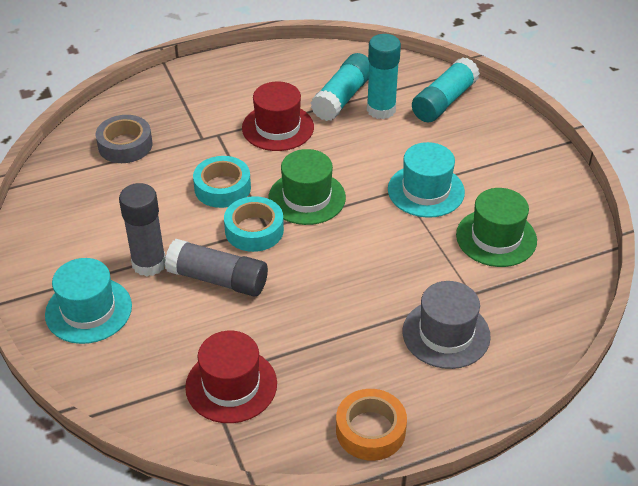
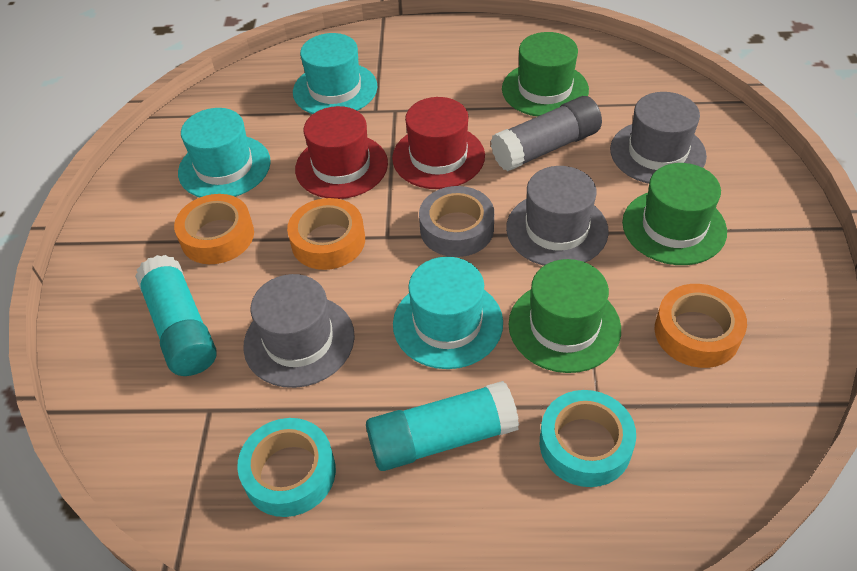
green hat: [269,149,346,225] [456,188,537,267] = 2 -> [502,32,589,117] [508,259,621,373] [622,163,727,265] = 3
grey glue stick: [119,183,166,277] [165,239,268,296] = 2 -> [491,96,602,171] = 1
grey hat: [403,281,491,369] = 1 -> [243,274,355,388] [506,166,609,266] [610,92,707,184] = 3
orange tape: [336,389,407,461] = 1 -> [174,194,254,264] [287,198,365,270] [655,284,747,368] = 3
turquoise glue stick: [311,53,369,121] [367,34,401,119] [412,57,480,122] = 3 -> [135,255,217,376] [366,381,519,471] = 2
turquoise hat: [45,258,132,344] [388,142,465,218] = 2 -> [178,108,271,197] [293,33,378,114] [393,257,503,369] = 3

